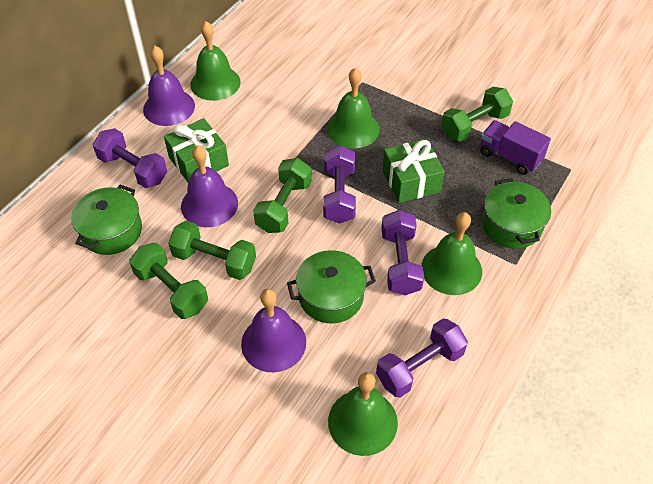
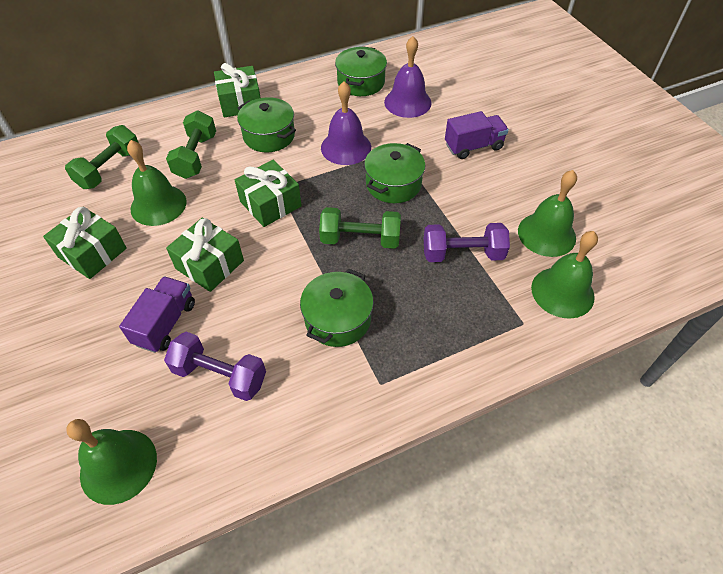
green dumbbell: [129,243,208,319] [168,221,256,280] [253,158,312,233] [441,87,513,142] = 4 -> [65,125,139,189] [166,110,216,179] [319,207,401,249] = 3
green gift: [164,118,229,182] [382,139,445,203] = 2 -> [43,207,127,279] [166,218,244,292] [214,63,261,117] [235,160,302,227] = 4
green pot: [71,185,142,255] [287,250,376,324] [482,178,551,249] = 3 -> [237,97,296,152] [300,268,374,347] [335,46,387,96] [364,143,425,203] = 4
purple bell: [143,46,195,126] [181,145,238,227] [241,289,306,372] = 3 -> [321,81,371,165] [384,36,432,118] = 2
purple dumbbell: [93,128,167,188] [323,146,356,224] [376,318,468,398] [381,210,424,295] = 4 -> [164,332,266,401] [424,223,510,262] = 2
purple truck: [480,120,551,175] = 1 -> [119,276,195,353] [445,111,509,159] = 2

